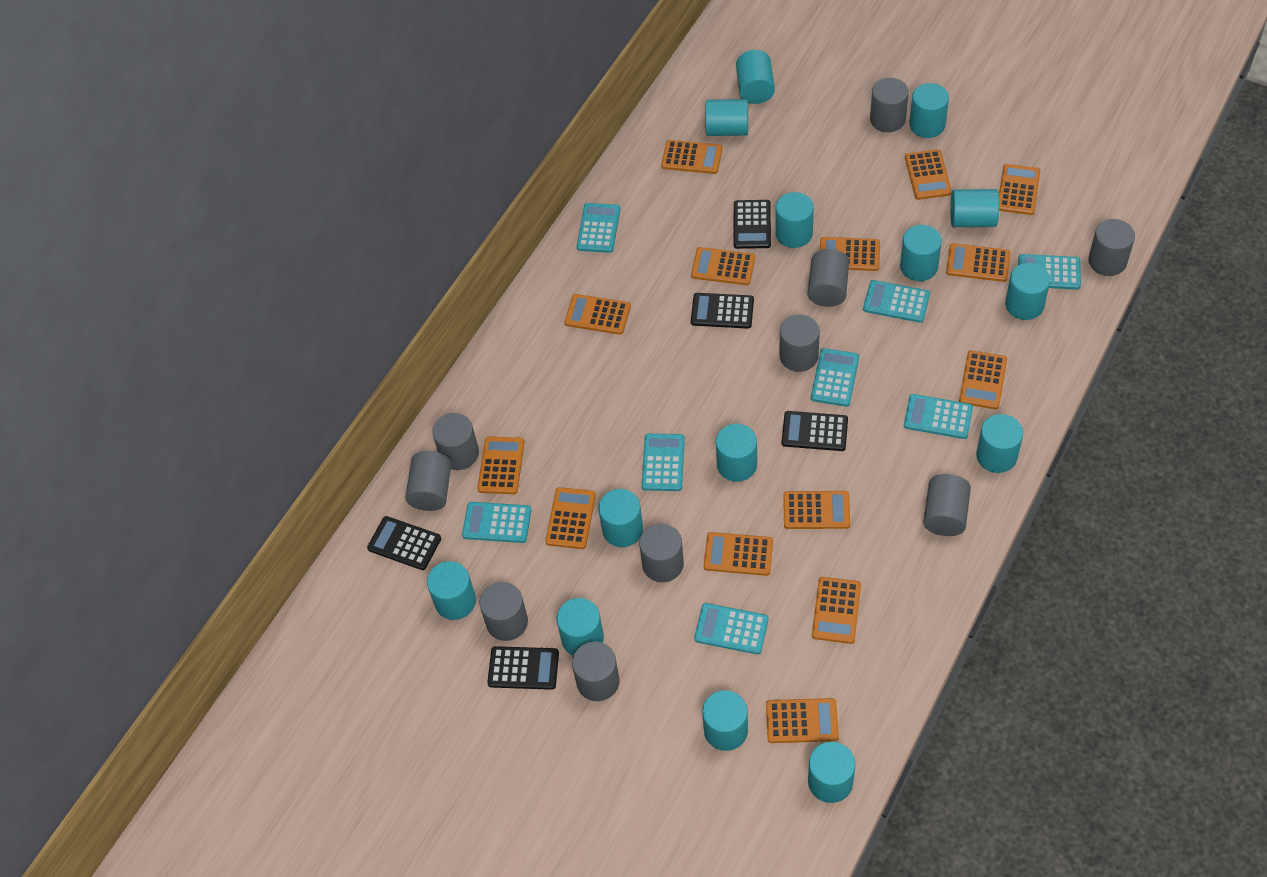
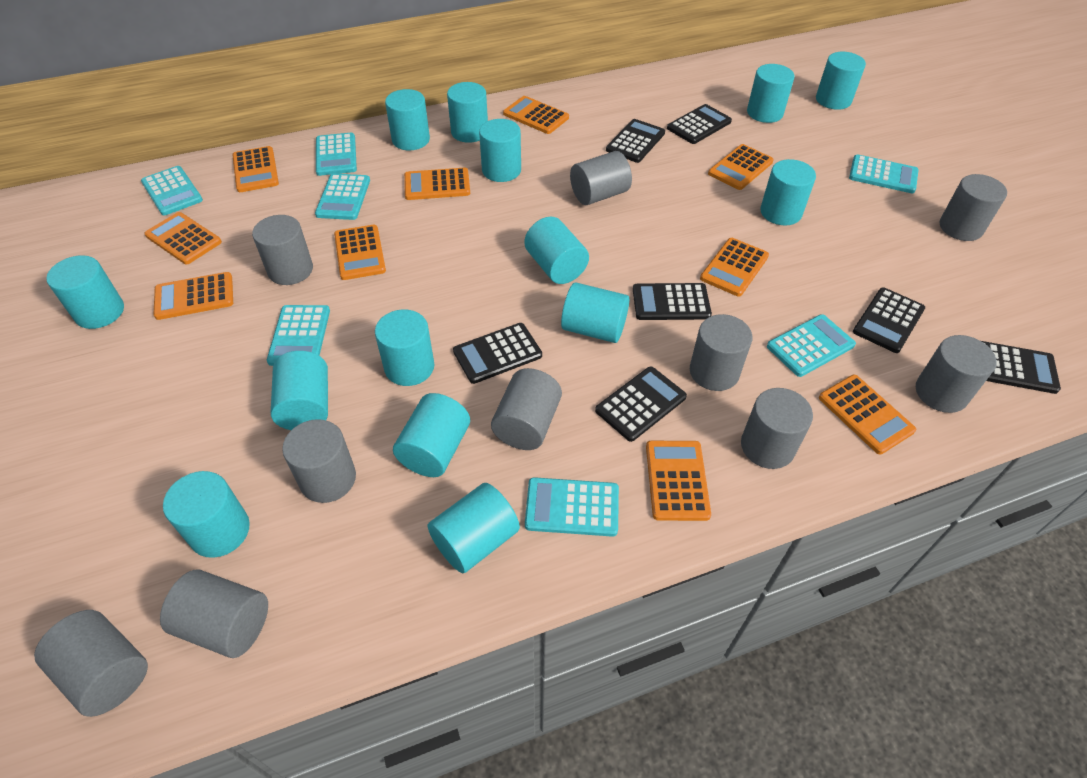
black calculator: [367,516,441,570] [487,646,559,690] [691,293,754,329] [734,200,771,249] [782,411,848,451] = 5 -> [453,323,542,384] [595,366,687,442] [606,119,665,163] [633,283,712,320] [667,104,732,144] [853,288,925,353] [981,341,1061,394] = 7
orange calculator: [477,436,524,494] [545,487,596,549] [564,294,631,335] [661,140,722,174] [691,247,755,285] [704,532,773,576] [766,698,839,743] [783,491,850,529] [812,577,861,644] [820,237,880,271] [905,149,952,200] [946,243,1010,282] [959,350,1007,410] [999,164,1040,215] = 14 -> [144,212,222,264] [153,272,233,320] [232,146,279,192] [334,225,386,280] [404,168,470,200] [503,96,569,134] [646,441,711,521] [700,238,769,297] [708,144,774,190] [819,375,916,454] = 10
turquoise calculator: [462,502,531,543] [577,203,620,253] [641,434,685,491] [694,603,769,655] [811,348,859,407] [863,280,930,323] [904,394,973,439] [1018,254,1081,290] = 8 -> [141,166,203,216] [267,305,330,366] [315,173,370,220] [316,133,357,176] [525,477,619,537] [767,314,856,377] [849,154,919,193] = 7

